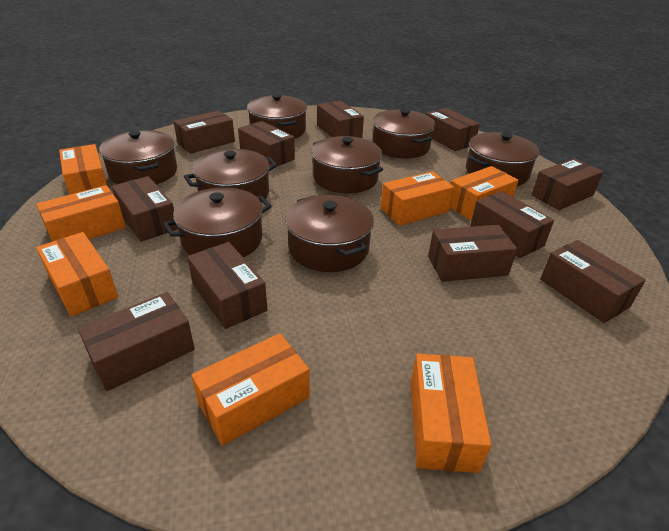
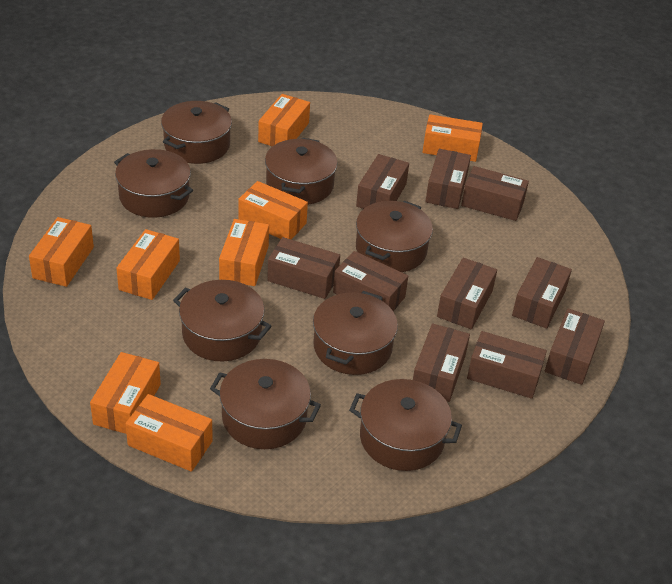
brown box: [78,292,195,391] [112,176,178,242] [173,111,235,154] [187,242,267,329] [238,121,295,166] [317,100,364,138] [426,108,480,151] [428,225,517,282] [470,191,554,258] [531,158,604,210] [540,240,646,323] = 11 -> [267,237,340,299] [333,251,408,311] [356,154,409,209] [413,323,470,402] [425,149,471,209] [437,258,497,329] [461,166,529,221] [467,331,547,399] [512,257,572,329] [545,308,605,385] = 10
orange box: [36,185,126,242] [36,232,118,317] [59,144,107,194] [191,333,310,446] [380,171,454,226] [411,354,491,473] [450,166,519,221] = 7 -> [29,217,94,287] [90,352,161,434] [116,229,180,300] [125,394,213,472] [219,219,269,286] [238,181,308,239] [258,94,310,146] [422,114,483,162] = 8

